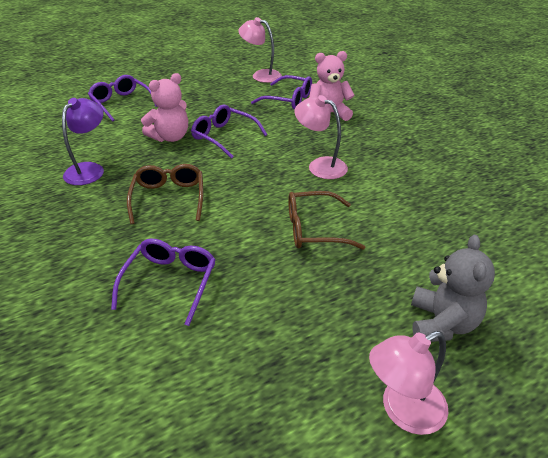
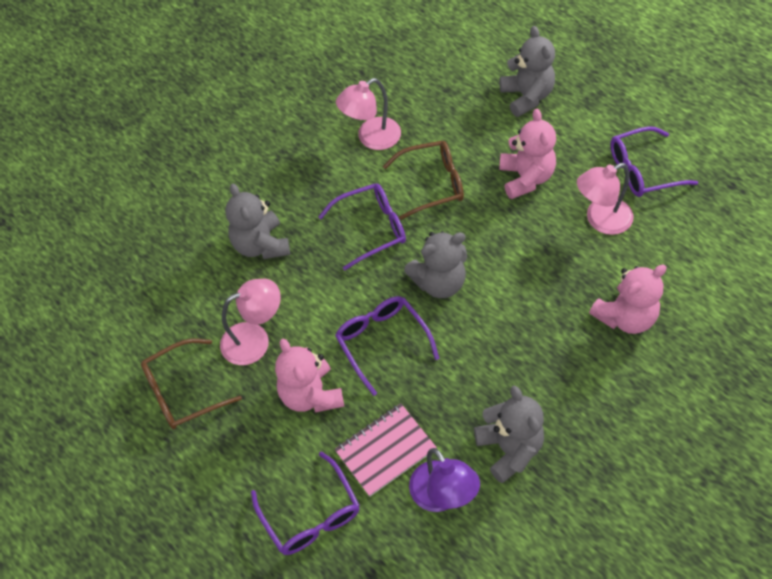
grey teddy bear: [411,235,495,342] = 1 -> [225,184,290,259] [404,231,467,298] [474,386,544,483] [500,26,555,117] = 4
pink notebook: none = 0 -> [335,404,437,497] = 1
pink teddy bear: [141,73,188,142] [309,51,355,121] = 2 -> [275,339,344,413] [499,109,556,199] [589,265,667,334] = 3

